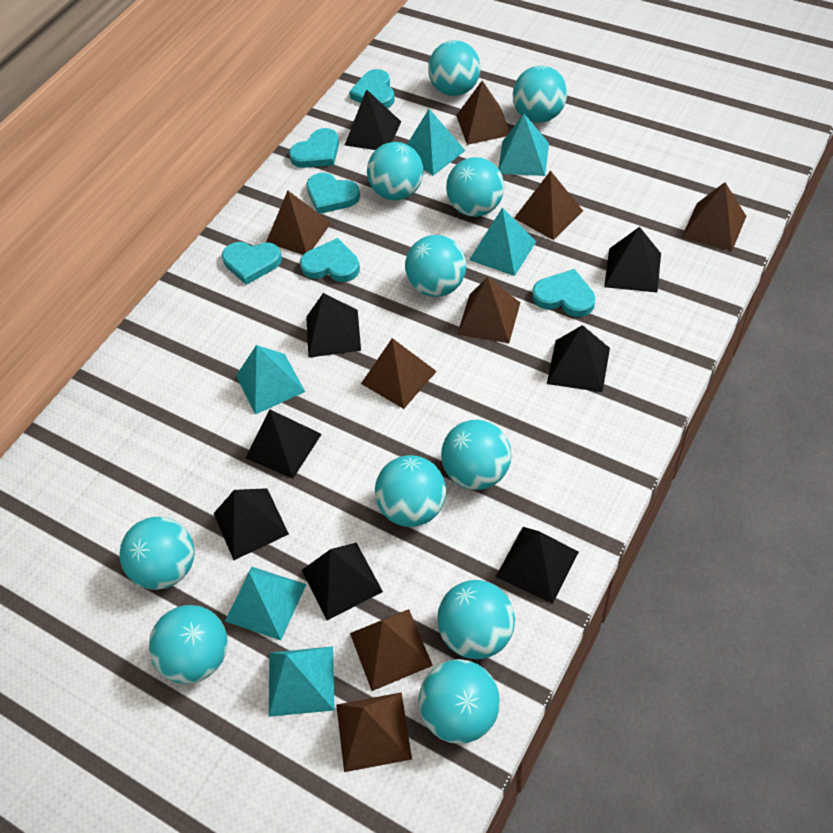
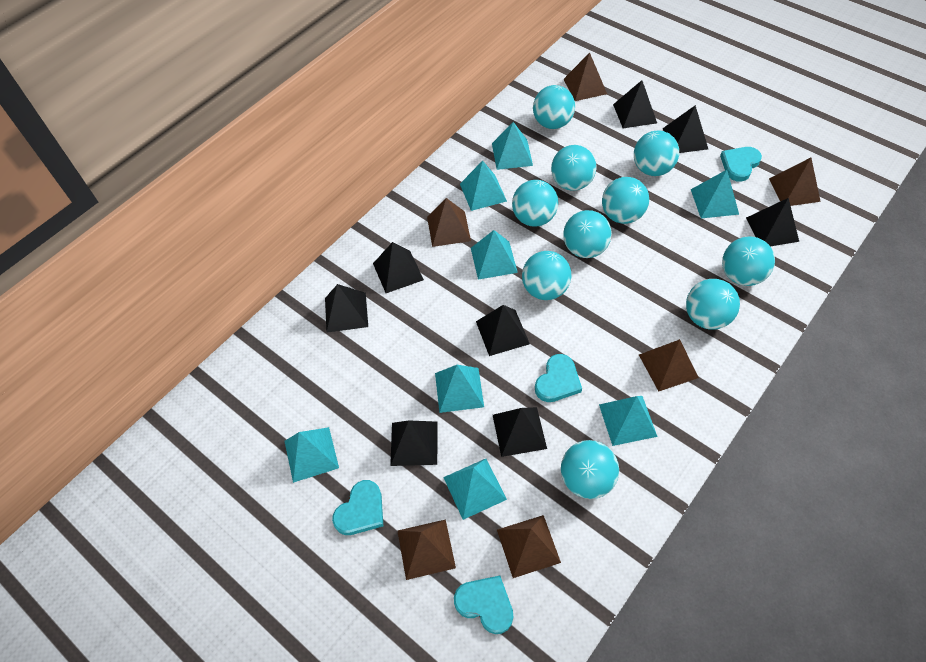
brown pyramid: [266,191,331,255] [336,692,412,772] [350,609,433,691] [361,338,437,409] [456,81,510,145] [457,277,520,343] [514,170,583,240] [682,182,746,251] = 8 -> [398,519,456,580] [427,198,471,247] [497,515,561,578] [563,53,607,101] [639,339,699,391] [769,158,821,206] = 6
turquoise ball: [120,517,195,590] [149,605,228,684] [367,142,423,200] [375,455,446,527] [405,235,466,297] [418,659,500,744] [428,40,481,96] [437,580,515,659] [441,420,512,490] [446,157,504,217] [513,66,567,123] = 11 -> [512,180,558,226] [522,251,572,300] [533,85,575,129] [551,145,596,191] [561,440,619,499] [563,210,612,258] [602,177,649,224] [634,130,679,176] [686,279,740,330] [722,236,775,286] = 10
turquoise heart: [222,242,282,285] [289,128,339,168] [300,238,360,282] [306,172,360,214] [349,69,395,108] [532,269,595,317] = 6 -> [332,480,383,535] [454,576,513,634] [535,354,582,402] [720,147,762,182] = 4
turquoise pyramid: [225,567,306,640] [236,345,305,415] [269,646,335,717] [407,109,466,176] [469,208,537,276] [498,114,549,176] = 6 -> [284,427,339,483] [435,365,484,413] [443,459,507,520] [460,161,507,211] [471,230,518,279] [492,122,533,170] [599,396,658,446] [691,170,739,218] = 8

